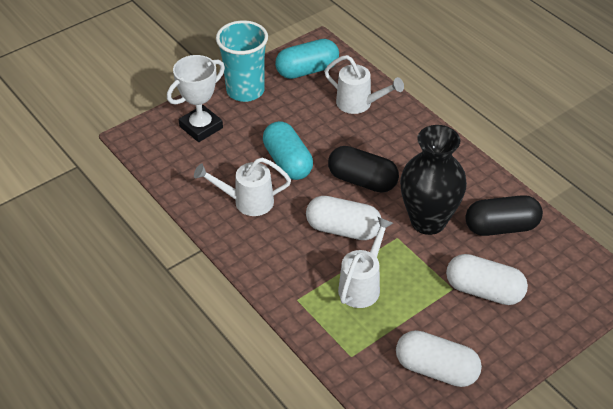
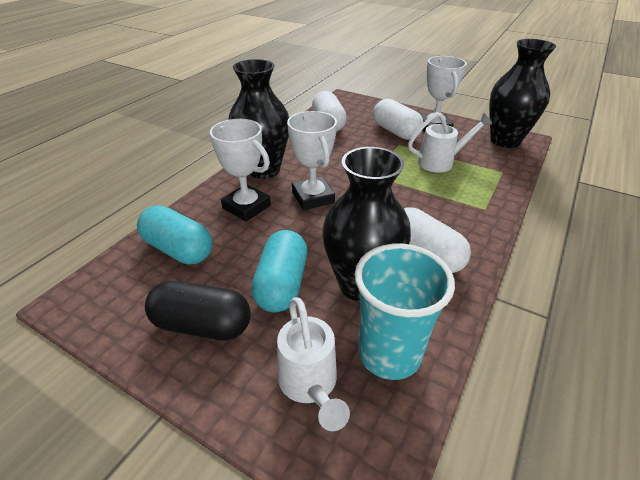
black capsule: [328,146,399,193] [465,195,543,236] = 2 -> [145,281,251,340] = 1
black vase: [400,125,467,235] = 1 -> [229,59,289,179] [322,147,411,302] [489,39,556,148] = 3
white trophy: [167,55,225,142] = 1 -> [210,119,271,222] [287,111,337,210] [420,56,467,132] = 3
white watering can: [194,157,291,216] [324,55,404,114] [338,217,393,308] = 3 -> [277,297,350,431] [408,112,492,173] = 2

